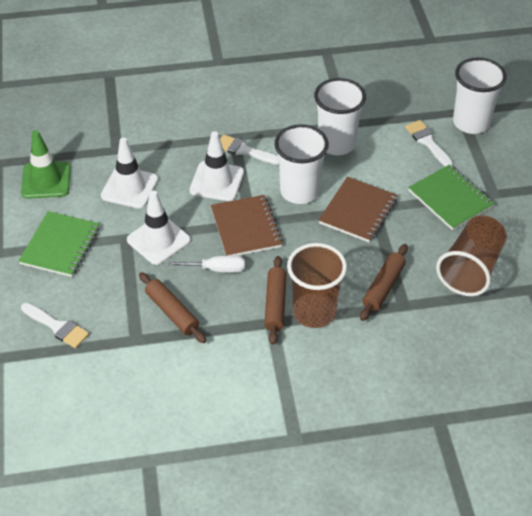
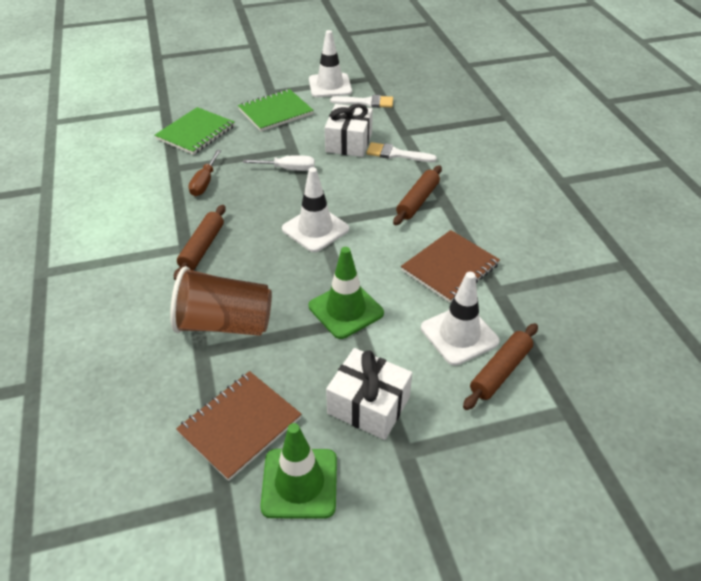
brown cup: [287,243,347,328] [436,215,507,296] = 2 -> [170,266,272,336] = 1
brown screwdriver: none = 0 -> [188,150,221,196] = 1
green traffic cone: [21,130,71,199] = 1 -> [260,423,337,519] [309,247,384,339] = 2
white brush: [21,303,89,348] [220,134,279,165] [405,120,453,167] = 3 -> [330,95,393,108] [366,142,437,162] = 2
white cup: [274,124,329,204] [314,78,366,155] [453,57,507,134] = 3 -> none = 0
white gift: none = 0 -> [325,104,373,157] [326,348,412,440] = 2

